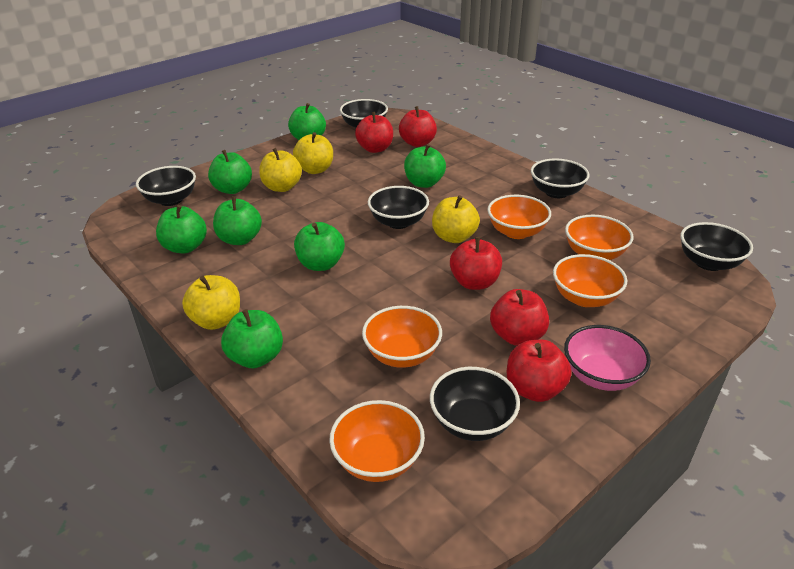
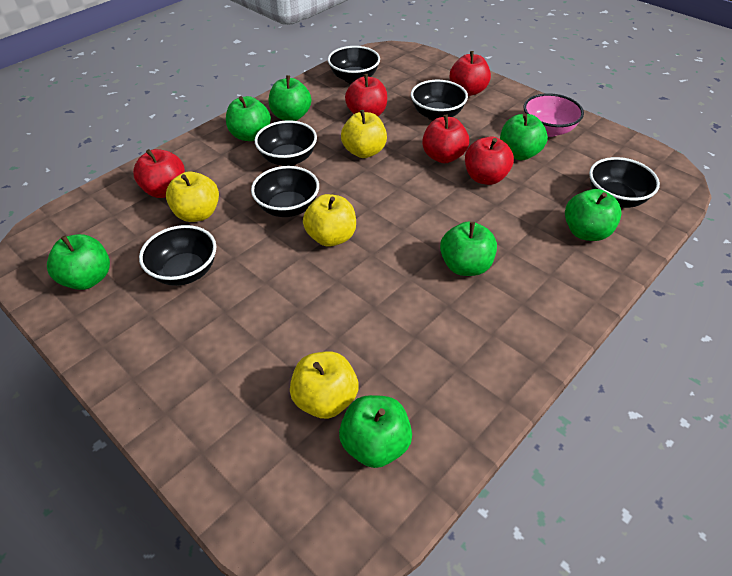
orange bowl: [329,400,425,482] [362,306,442,368] [487,195,551,239] [553,254,627,307] [565,215,634,260] = 5 -> none = 0

